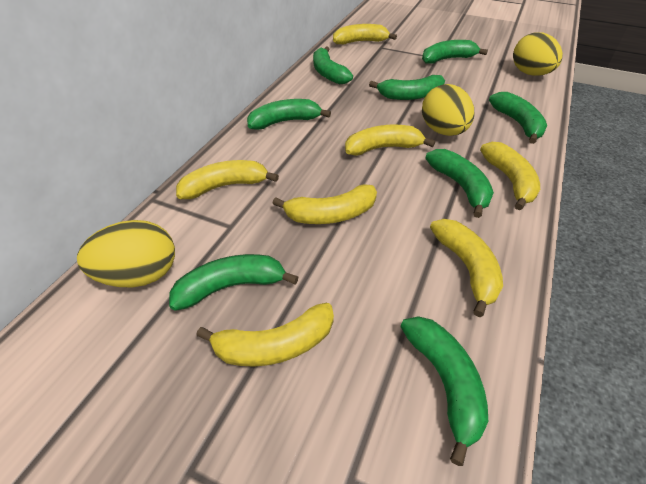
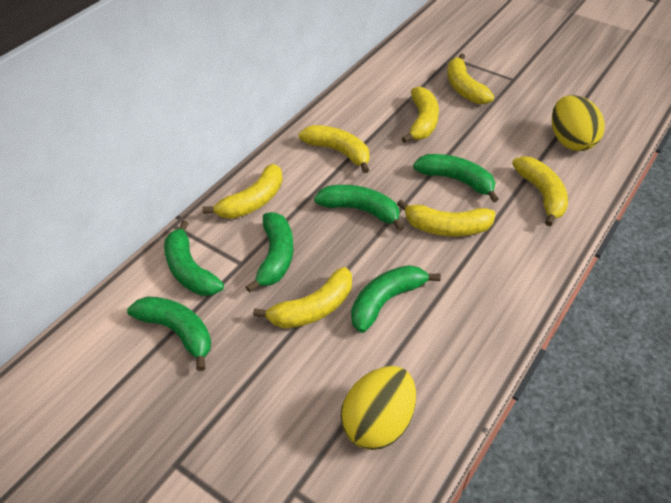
green banana: [169,254,299,311] [247,99,331,130] [313,46,353,84] [369,75,445,100] [400,316,488,466] [422,40,488,64] [425,149,494,218] [489,92,547,144] = 8 -> [127,296,211,371] [164,220,224,296] [246,212,293,293] [314,185,404,231] [351,265,441,333] [413,154,499,203] = 6
yellow egg: [77,220,175,287] [422,84,474,136] [513,32,563,76] = 3 -> [341,366,416,450] [552,95,605,151] = 2

